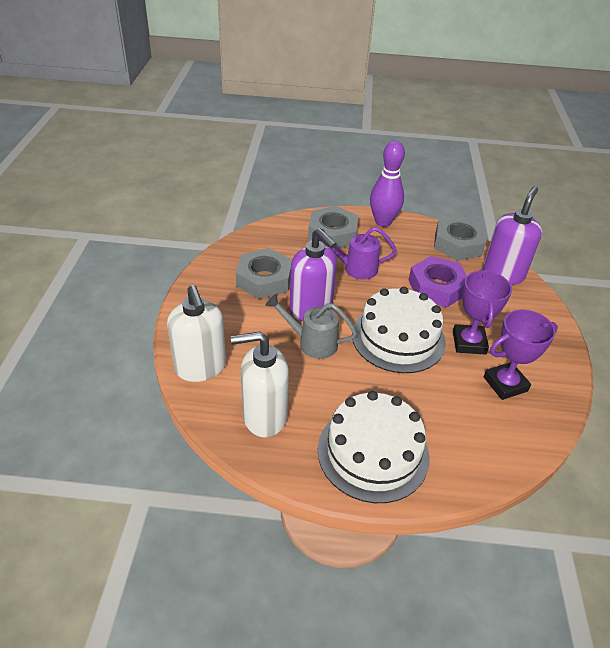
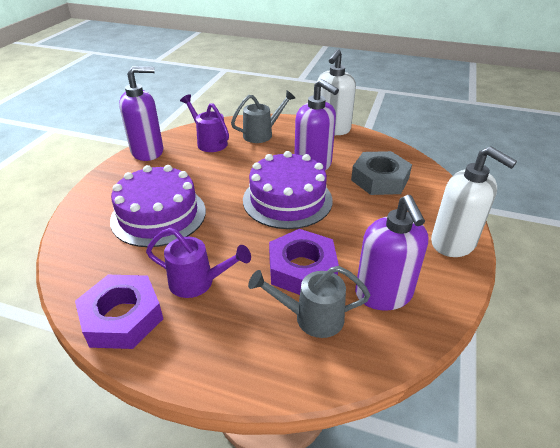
grey nut: [236,248,292,299] [308,206,358,248] [434,216,486,261] = 3 -> [351,151,412,195] = 1
grey watering can: [265,294,357,359] = 1 -> [231,91,295,143] [248,266,371,338] = 2
purple bowling pin: [370,141,405,227] = 1 -> none = 0
purple cake: none = 0 -> [110,165,206,247] [243,151,333,229] = 2
purple nut: [409,256,467,307] = 1 -> [75,275,163,349] [269,229,339,295] = 2
purple soap dispenser: [290,228,337,321] [483,186,542,285] = 2 -> [119,66,163,161] [295,79,339,171] [355,195,428,311] = 3
purple trophy: [453,269,512,355] [484,310,558,400] = 2 -> none = 0
purple watering can: [319,227,397,280] = 1 -> [146,228,251,298] [180,94,229,152] = 2
white cake: [318,391,429,503] [352,287,446,373] = 2 -> none = 0

